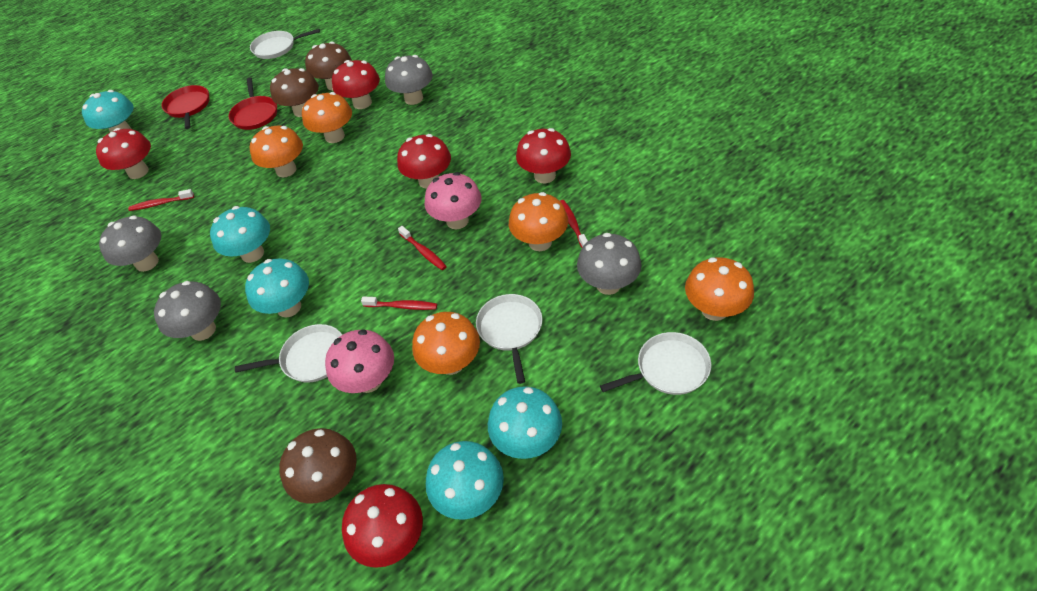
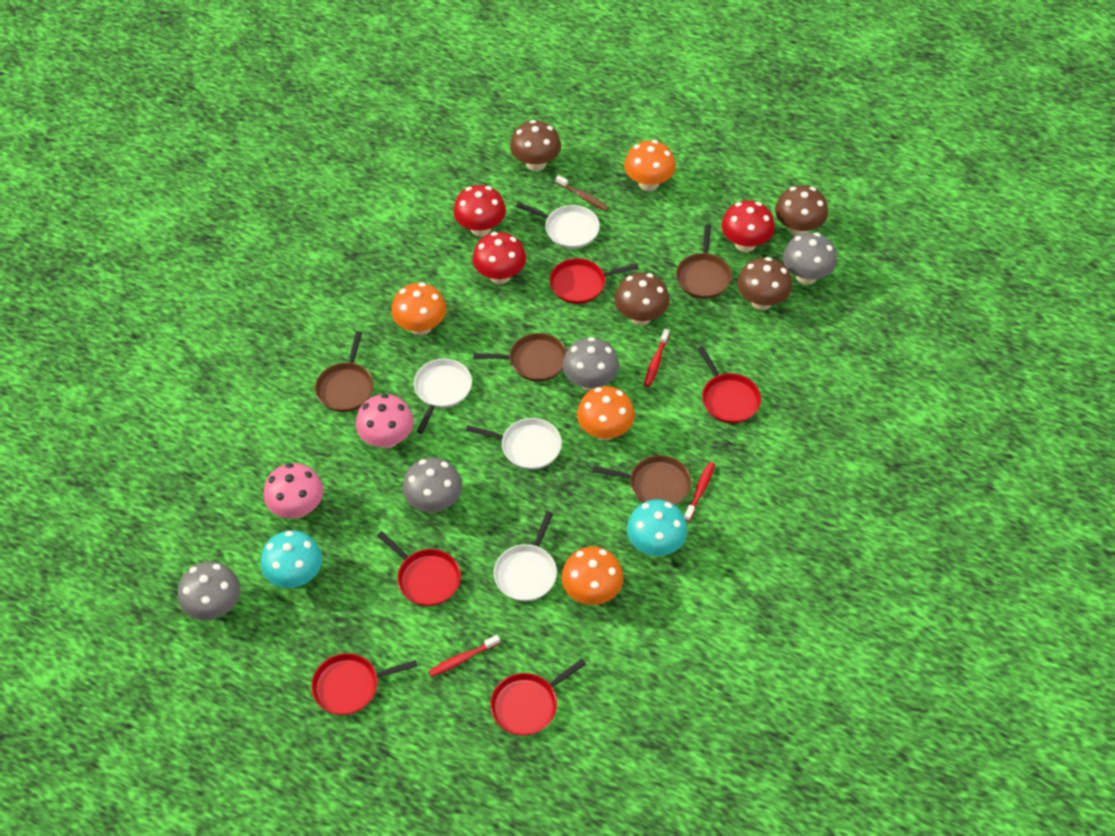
brown mushroom: [270,68,319,117] [279,428,357,504] [305,41,352,91] = 3 -> [510,120,561,171] [614,273,670,325] [737,257,792,310] [775,185,828,236] = 4
brown pan: none = 0 -> [315,331,374,412] [473,333,567,382] [593,455,691,505] [676,224,732,299] = 4
brown toothbrush: none = 0 -> [556,175,609,211] = 1
orange mushroom: [250,126,303,177] [302,92,352,143] [412,312,480,375] [509,192,568,251] [685,257,754,321] = 5 -> [391,282,446,335] [562,547,624,605] [577,386,635,440] [624,140,676,191] = 4
red mushroom: [96,128,151,179] [332,60,380,109] [342,484,423,568] [397,134,451,189] [516,128,571,183] = 5 -> [453,185,506,236] [472,232,526,284] [722,200,775,252] = 3
red pan: [162,85,210,129] [228,77,277,130] = 2 -> [311,653,418,715] [377,531,461,606] [490,659,586,736] [550,258,639,304] [698,346,761,423] = 5
red toothbrush: [128,189,194,211] [361,296,437,310] [398,226,447,270] [560,200,588,248] = 4 -> [428,635,500,677] [644,329,669,387] [684,462,715,522] = 3
turquoise mushroom: [82,90,134,132] [210,206,270,263] [245,258,309,318] [426,441,504,520] [488,386,562,459] = 5 -> [261,530,322,588] [627,499,688,556] = 2

